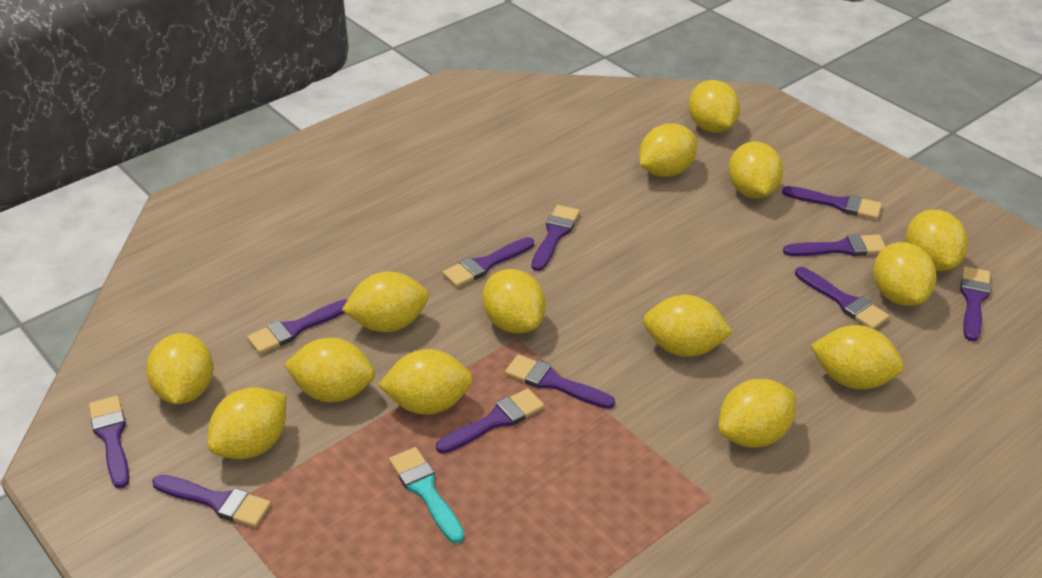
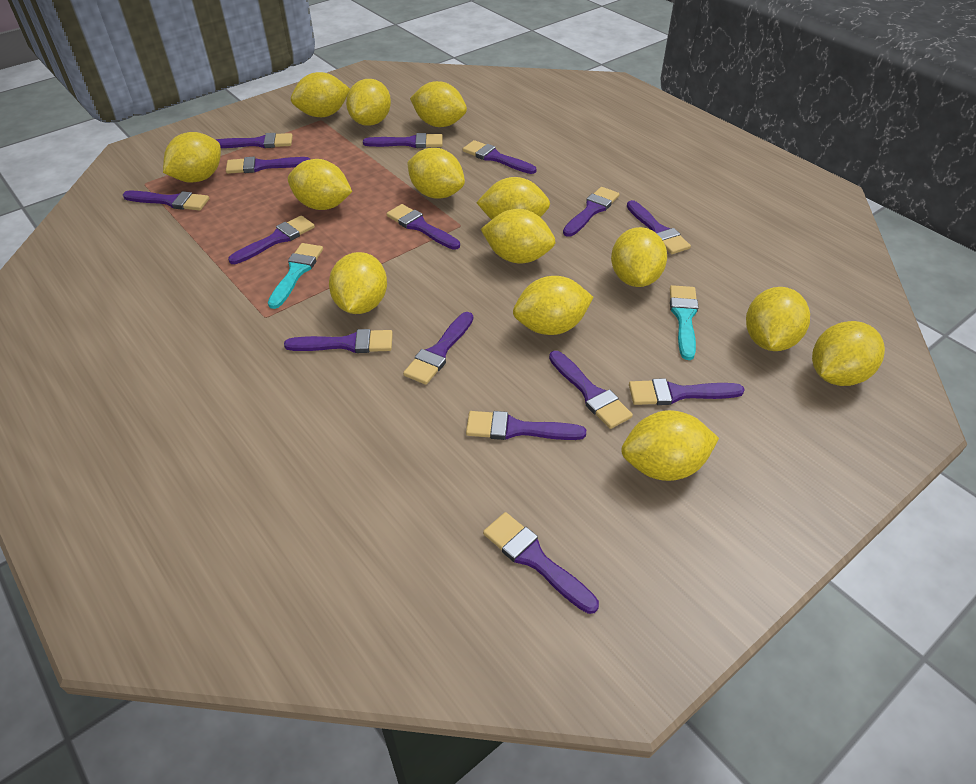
purple brush: [89,396,130,489] [152,475,271,527] [247,299,347,354] [436,388,544,454] [442,237,534,287] [505,354,615,409] [531,205,580,271] [782,186,882,219] [783,234,886,256] [795,267,890,329] [960,266,991,342] = 11 -> [123,191,209,211] [216,133,293,148] [226,157,310,174] [228,215,315,264] [284,329,393,353] [363,133,443,148] [386,204,460,250] [403,312,473,385] [463,140,536,174] [466,411,586,440] [483,512,599,614] [549,351,633,429] [563,187,620,237] [627,200,691,254] [629,378,744,405] = 15
turquoise brush: [389,447,464,544] = 1 -> [268,243,323,309] [670,285,699,360] = 2

